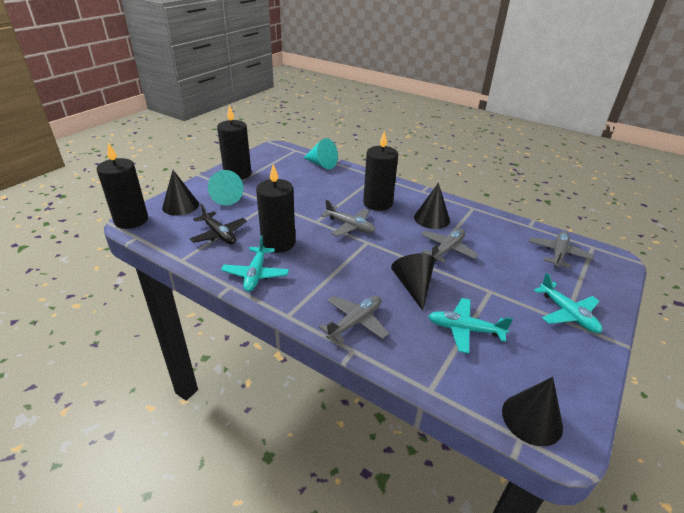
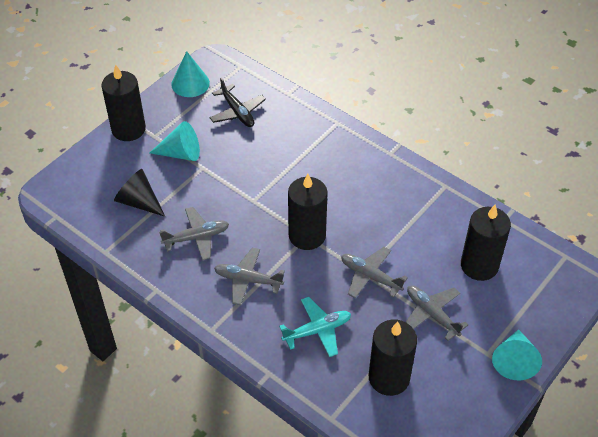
black cone: [162,170,199,216] [391,253,435,310] [414,183,450,229] [502,377,563,446] = 4 -> [114,169,165,217] = 1
turquoise cone: [208,170,243,206] [303,138,338,169] = 2 -> [150,121,200,161] [171,51,210,97] [492,329,542,380] = 3
turquoise plane: [221,236,289,292] [428,298,513,354] [534,273,602,333] = 3 -> [279,297,351,357] = 1

